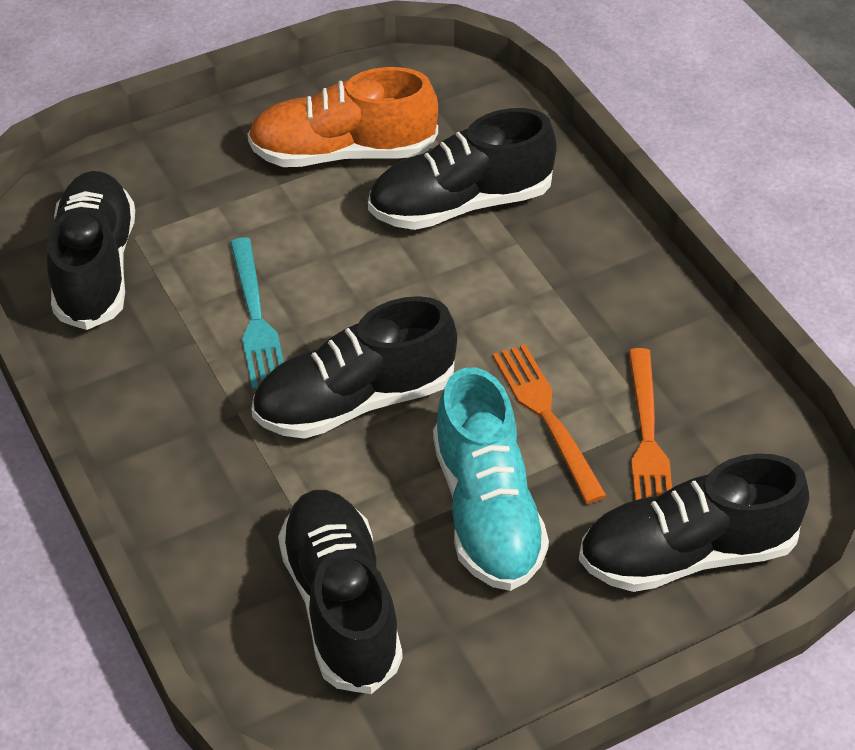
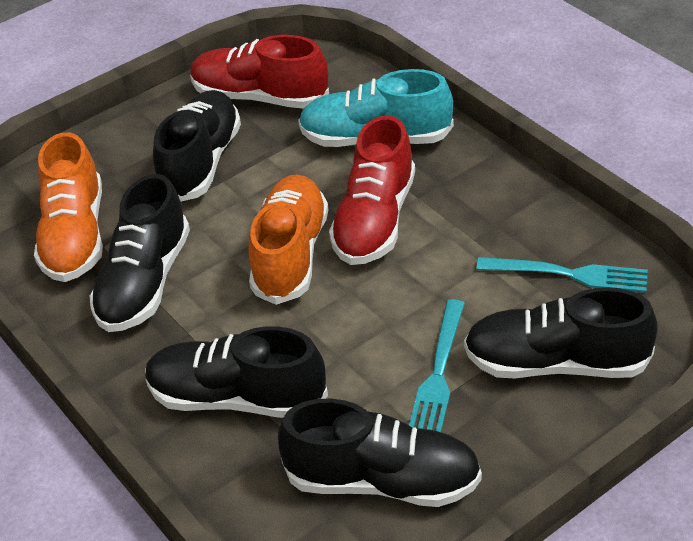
orange fork: [493,344,607,504] [628,348,672,500] = 2 -> none = 0
orange shoe: [247,67,438,167] = 1 -> [34,132,103,282] [248,174,328,305] = 2
red shoe: none = 0 -> [190,35,329,109] [329,115,415,265] = 2
turquoise fork: [230,237,284,389] = 1 -> [409,299,465,432] [476,257,648,293] = 2

